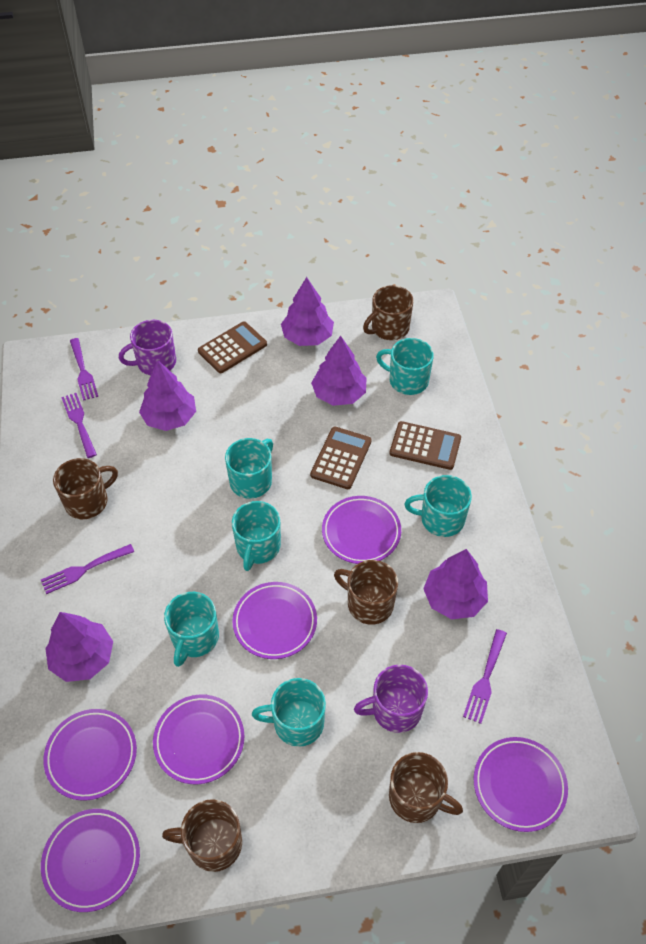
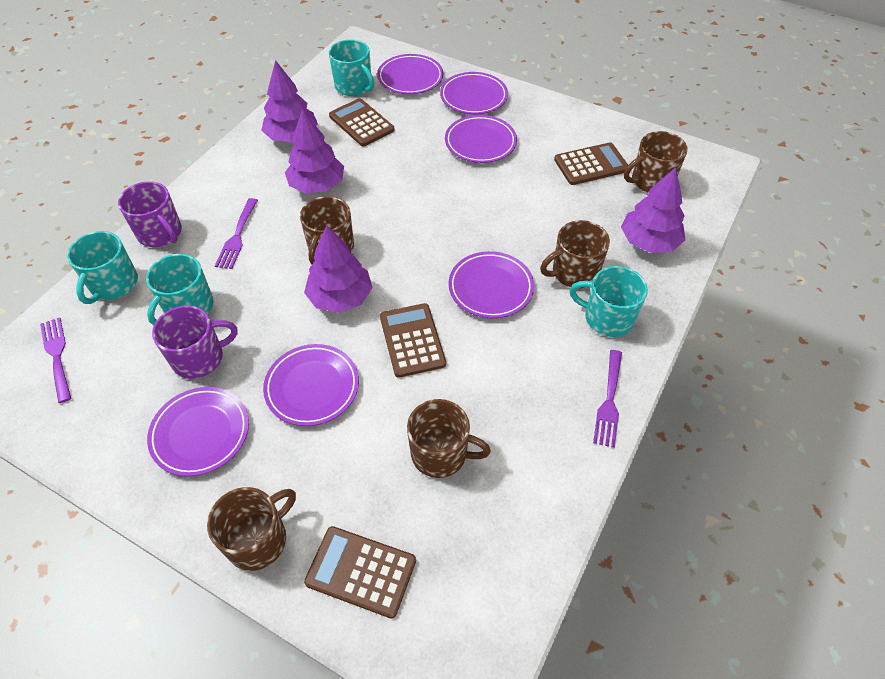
brown calculator: [198,322,267,373] [310,427,372,489] [389,421,461,470] = 3 -> [304,526,416,619] [329,98,395,146] [380,303,446,378] [554,142,628,185] = 4
purple fork: [41,544,134,594] [61,393,97,458] [70,338,98,401] [463,629,507,724] = 4 -> [40,317,71,403] [215,198,258,269] [593,350,622,448] = 3
purple tree: [45,612,113,682] [139,361,196,431] [281,277,334,346] [311,336,366,406] [423,549,488,619] = 5 -> [261,60,318,142] [285,109,344,193] [304,225,373,313] [621,167,685,253] = 4
turquoise mug: [164,592,219,667] [225,438,273,499] [232,501,281,571] [252,678,326,747] [376,338,434,395] [404,475,472,537] = 6 -> [67,231,138,304] [146,254,213,325] [329,40,374,96] [570,266,648,337] = 4

